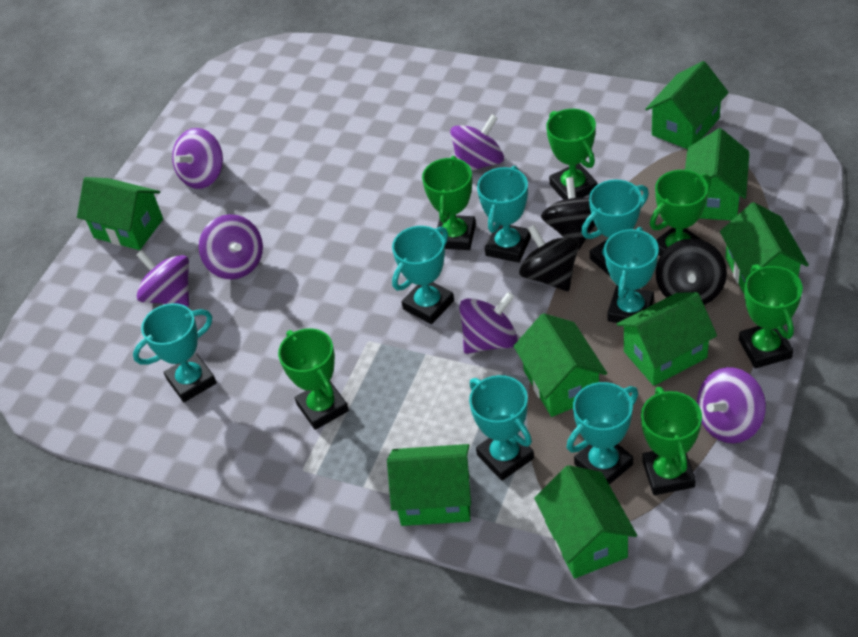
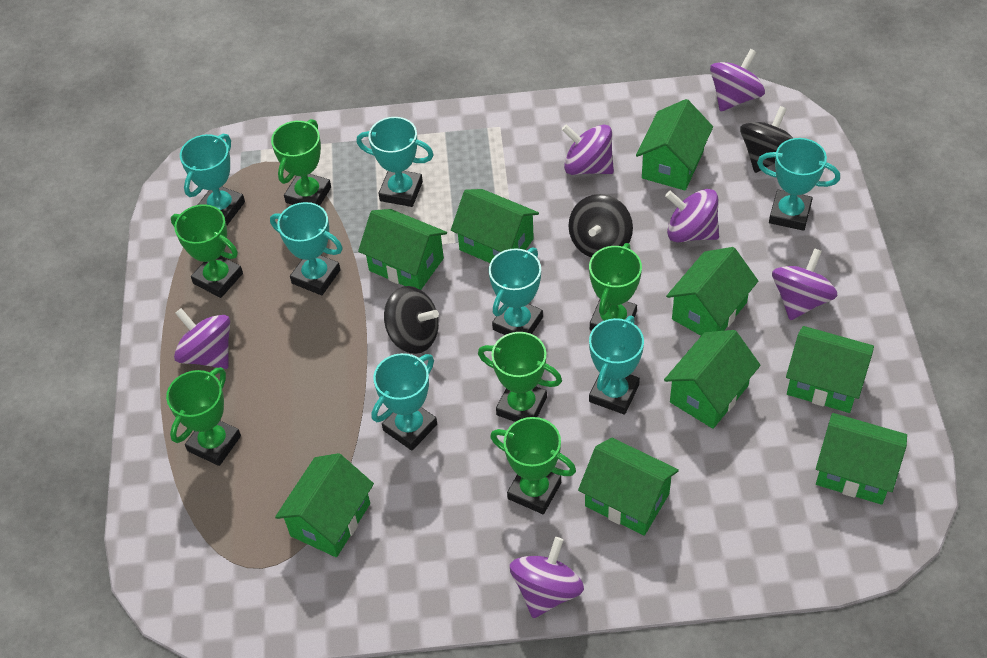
green house: [77,177,163,250] [387,444,471,526] [513,313,607,417] [534,465,637,578] [617,292,717,386] [645,61,729,149] [685,128,750,221] [720,202,809,293] = 8 -> [275,453,374,557] [358,209,447,290] [451,189,539,263] [578,438,679,536] [636,99,713,191] [664,330,761,429] [666,247,758,336] [786,326,874,413] [816,413,907,505] = 9

